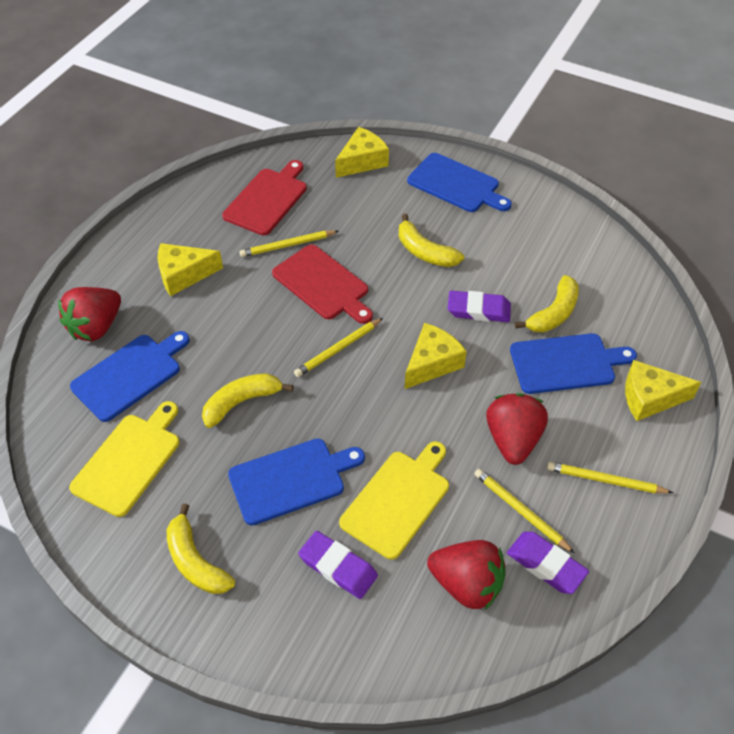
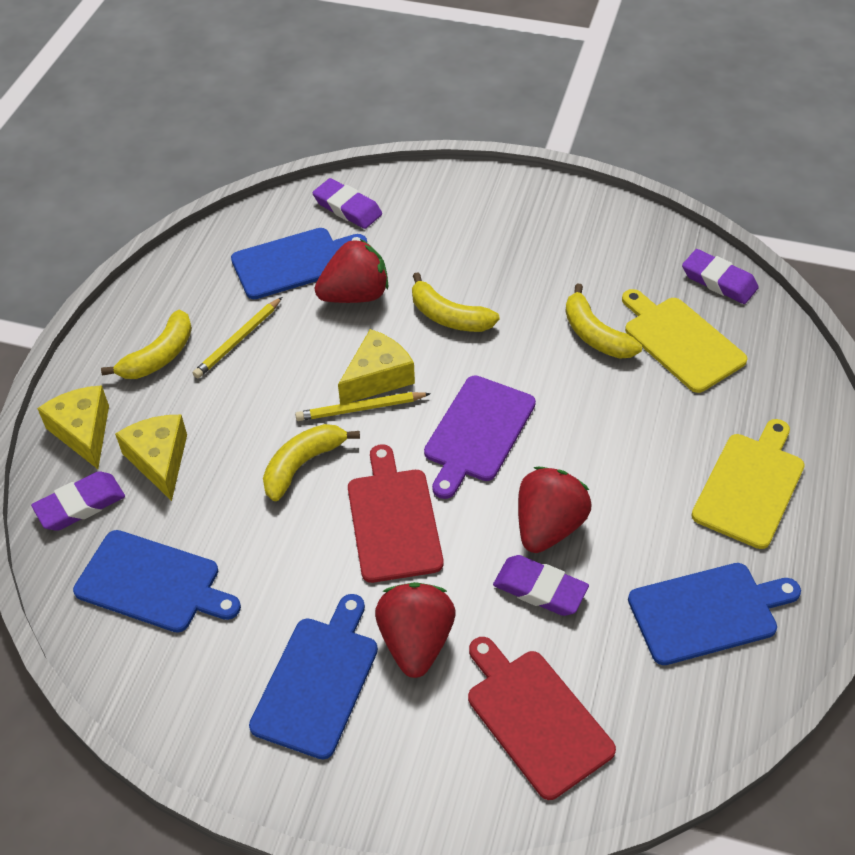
purple cutting board: none = 0 -> [424,375,536,499] = 1
purple eraser: [298,531,378,599] [448,291,511,322] [507,532,589,594] = 3 -> [31,471,125,531] [312,178,382,229] [493,555,589,616] [682,249,759,304] = 4
yellow cheese: [158,243,223,296] [335,127,389,178] [405,323,467,389] [625,360,702,421] = 4 -> [37,385,109,469] [115,415,187,501] [338,329,415,404] = 3
yellow pencil: [239,230,338,257] [294,318,383,377] [474,469,575,553] [547,462,673,493] = 4 -> [193,297,282,378] [295,392,431,421] = 2

